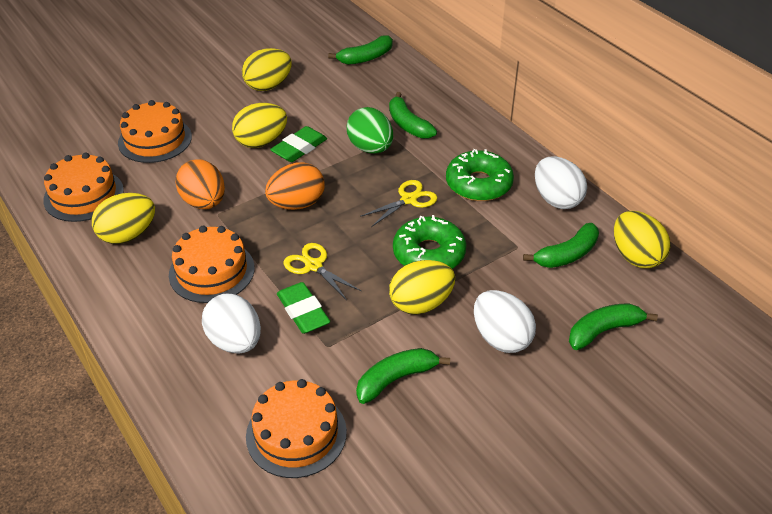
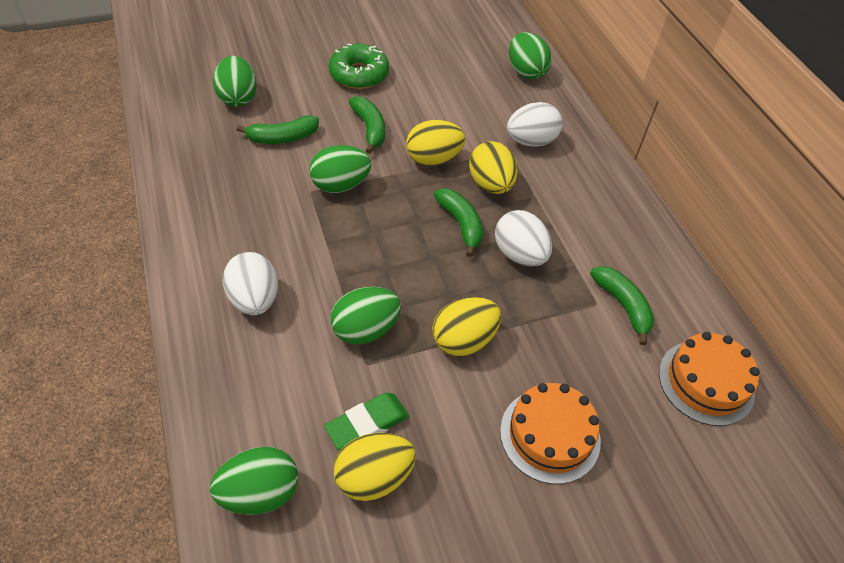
green banana: [328,35,393,65] [356,348,450,404] [389,92,437,139] [523,223,599,268] [569,303,658,350] = 5 -> [236,115,319,144] [349,96,385,154] [433,188,483,257] [590,266,654,345] = 4
green donut: [393,215,466,269] [446,149,514,201] = 2 -> [329,43,389,89] = 1
green egg: [347,107,393,154] = 1 -> [210,447,298,515] [213,56,257,107] [309,145,371,193] [330,287,401,345] [509,32,552,79] = 5
green eraser: [270,126,327,162] [277,282,330,334] = 2 -> [324,392,409,451] = 1
orange cake: [43,153,124,222] [118,100,192,163] [169,226,255,303] [246,379,347,478] = 4 -> [500,383,601,484] [659,332,760,426] = 2
orange egg: [175,159,225,209] [265,162,325,210] = 2 -> none = 0
yellow egg: [92,193,155,244] [232,103,287,148] [242,48,292,91] [389,260,455,315] [614,211,671,268] = 5 -> [333,433,416,501] [406,120,465,166] [432,297,501,356] [469,141,517,194] = 4
yellow scissors: [284,243,361,300] [360,180,437,227] = 2 -> none = 0

